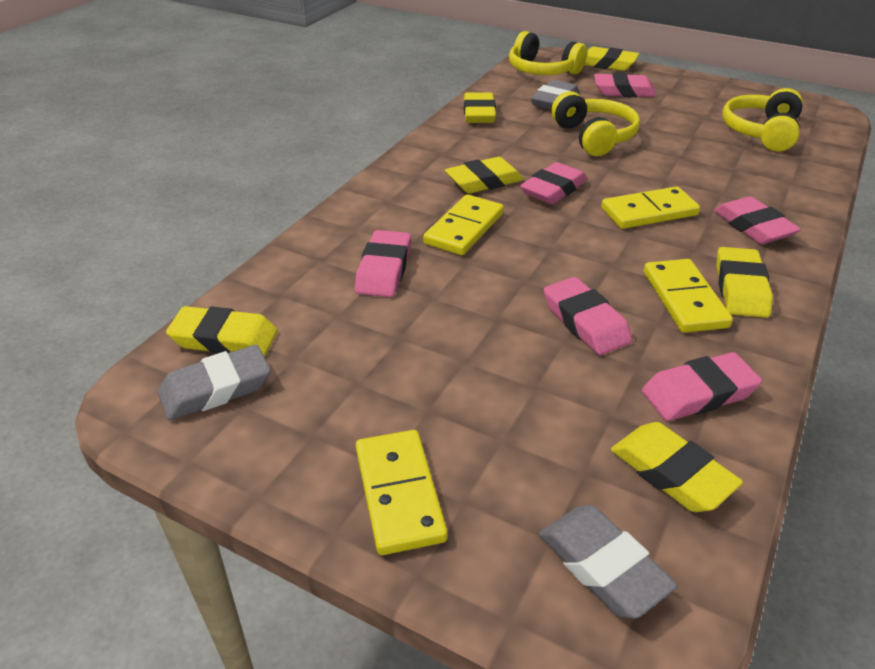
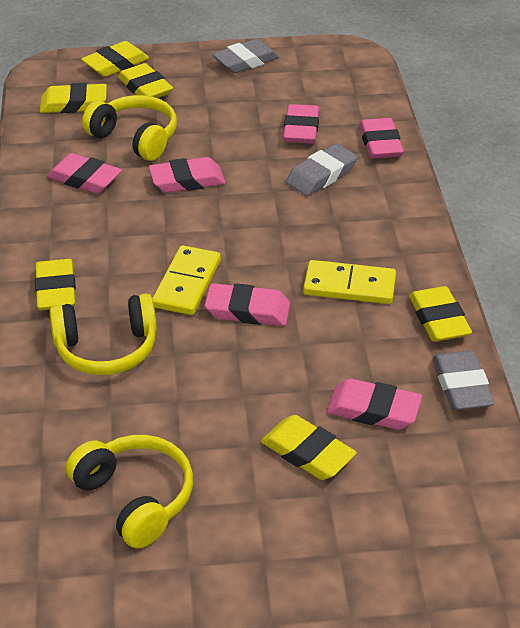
yellow domino: [356,430,448,555] [423,195,504,255] [601,186,700,229] [644,259,733,333] = 4 -> [153,245,221,315] [303,260,396,304] = 2

